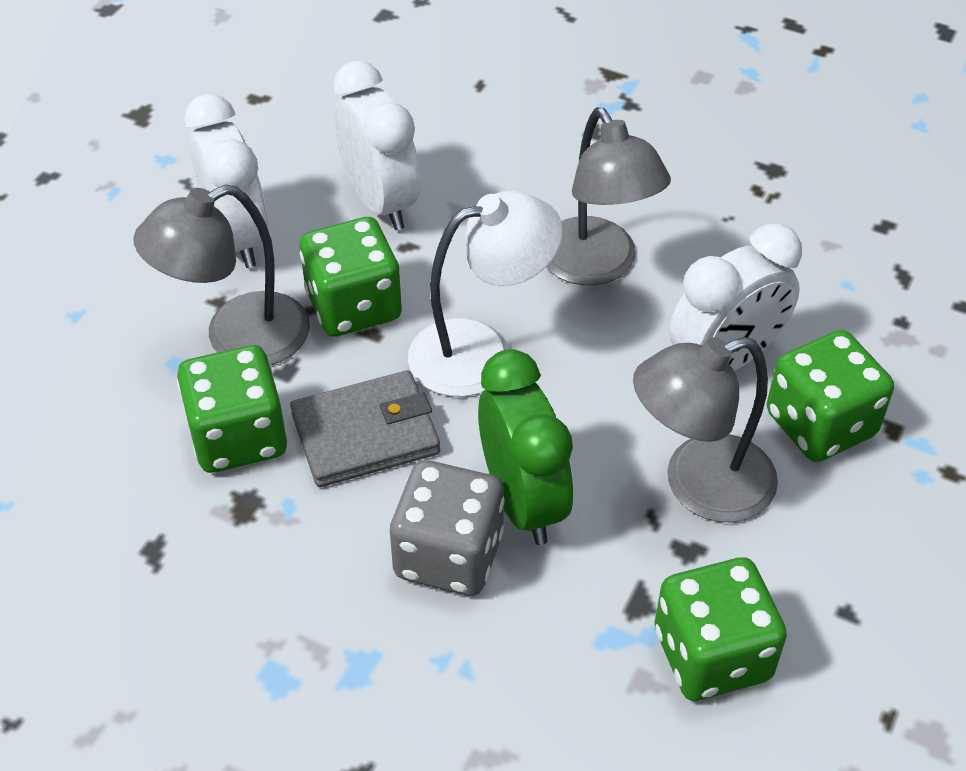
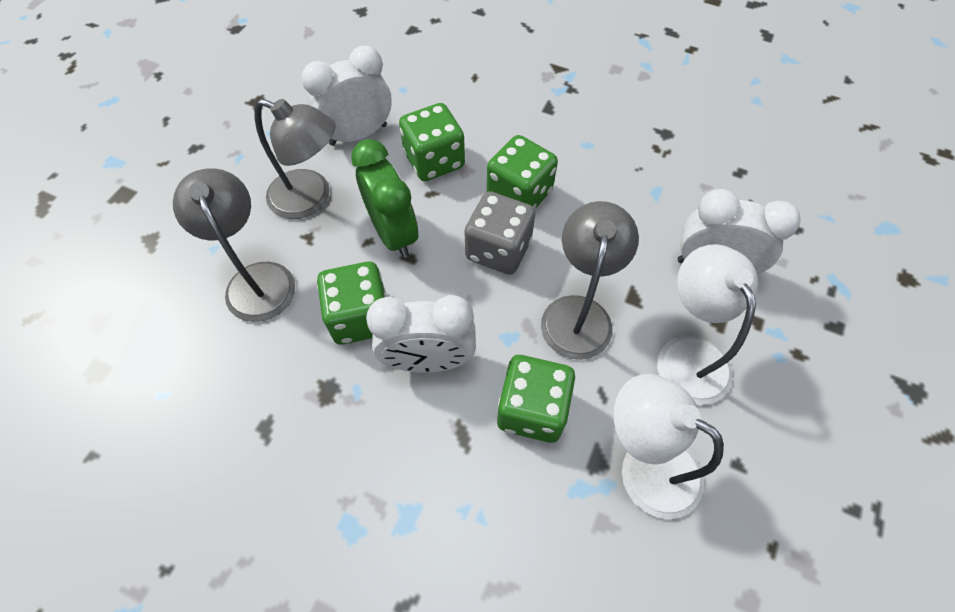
grey wallet: [290,370,440,487] = 1 -> none = 0
white lamp: [408,191,563,397] = 1 -> [613,374,724,519] [657,244,758,405] = 2

